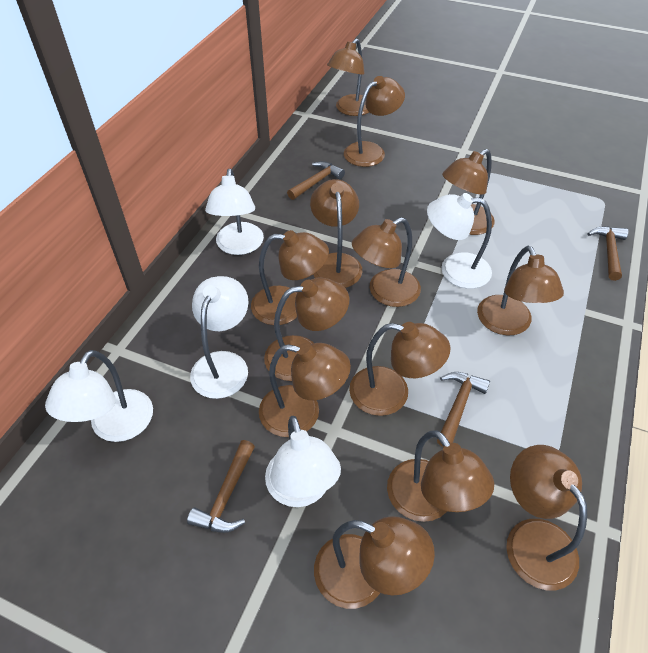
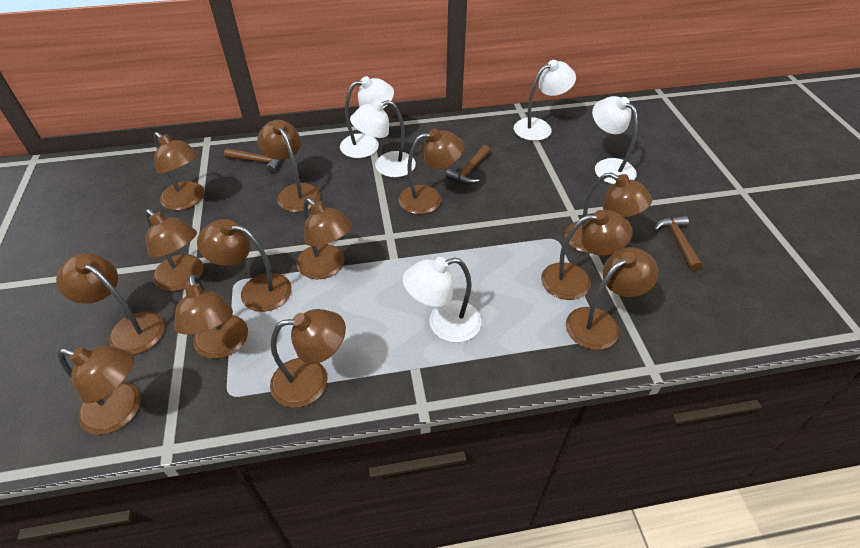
brown hammer: [187,440,255,533] [287,161,345,200] [437,372,490,447] [587,226,628,281] = 4 -> [224,148,281,173] [445,145,490,184] [654,216,702,271] = 3

